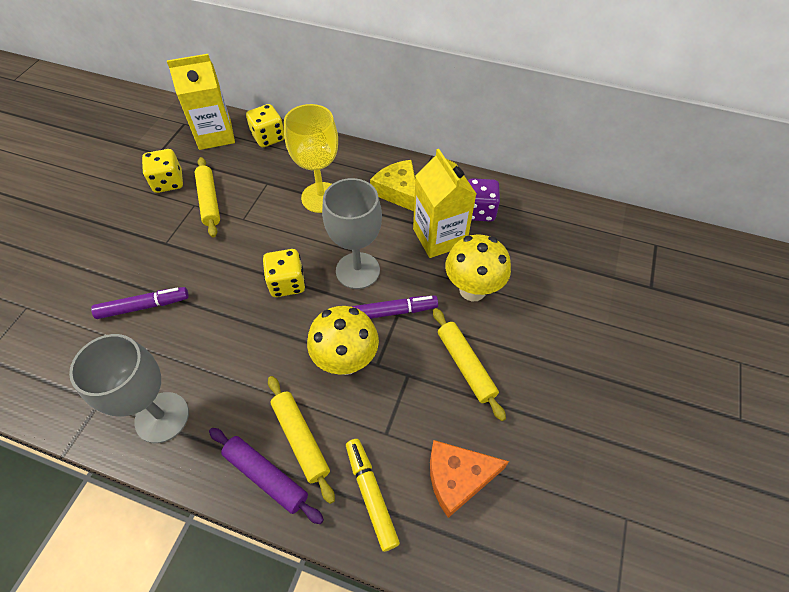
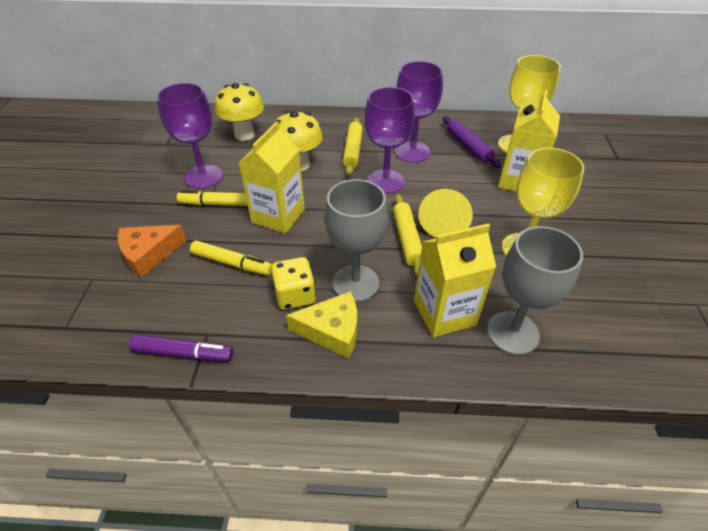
purple dice: [468,178,500,222] = 1 -> none = 0
purple goblet: none = 0 -> [157,83,223,189] [365,87,415,194] [395,61,443,163] = 3
purple marker: [91,287,189,319] [351,295,438,319] = 2 -> [129,335,233,361] = 1
yellow carton: [167,54,235,150] [413,149,476,258] = 2 -> [239,122,305,233] [414,223,496,338] [498,90,560,191] = 3
yellow cone: none = 0 -> [418,189,473,237] = 1
yellow dice: [142,149,183,193] [246,104,285,147] [263,249,305,297] = 3 -> [271,257,316,310] = 1
yellow goblet: [284,104,338,213] = 1 -> [498,55,561,153] [502,148,585,256] = 2
yellow marker: [346,439,400,552] = 1 -> [177,190,248,206] [190,241,272,275] = 2
yellow rolling pin: [194,157,220,237] [268,376,335,504] [433,308,506,421] = 3 -> [343,117,363,175] [393,194,422,277] = 2

